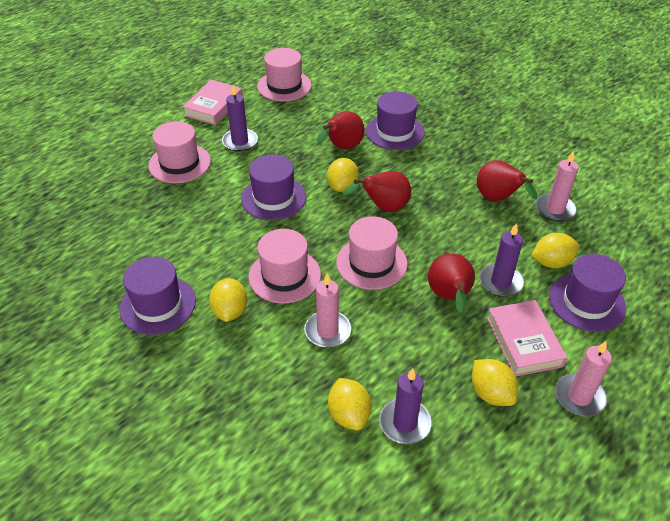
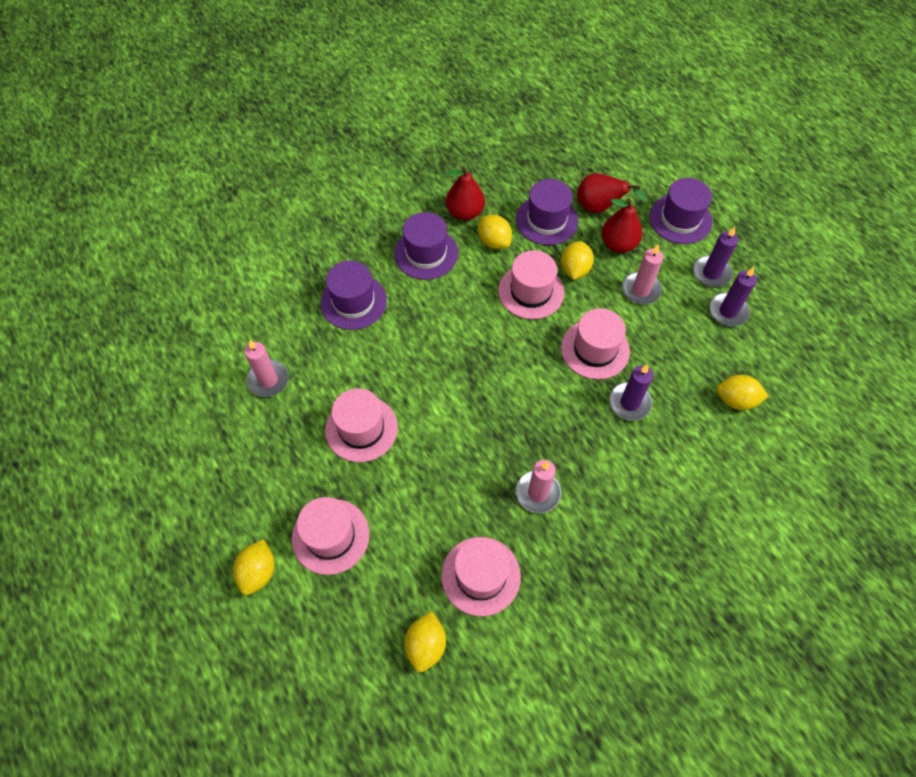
pink book: [182,80,243,125] [487,300,567,376] = 2 -> none = 0
pink hat: [148,121,211,183] [248,229,321,303] [257,48,312,101] [336,216,408,290] = 4 -> [292,497,369,575] [325,388,398,462] [441,537,521,616] [498,250,564,319] [561,308,630,380] = 5
red pear: [317,111,365,149] [343,171,411,212] [428,253,475,313] [477,160,538,201] = 4 -> [446,166,485,220] [577,173,648,213] [601,198,642,253] = 3

